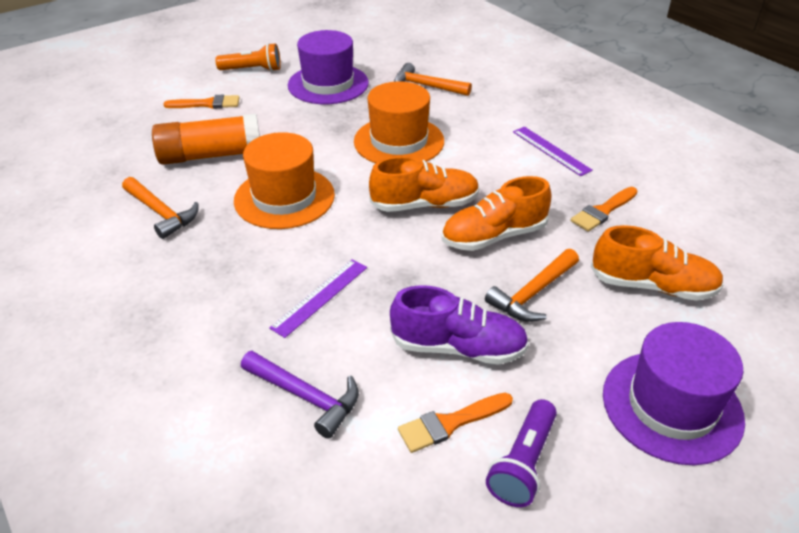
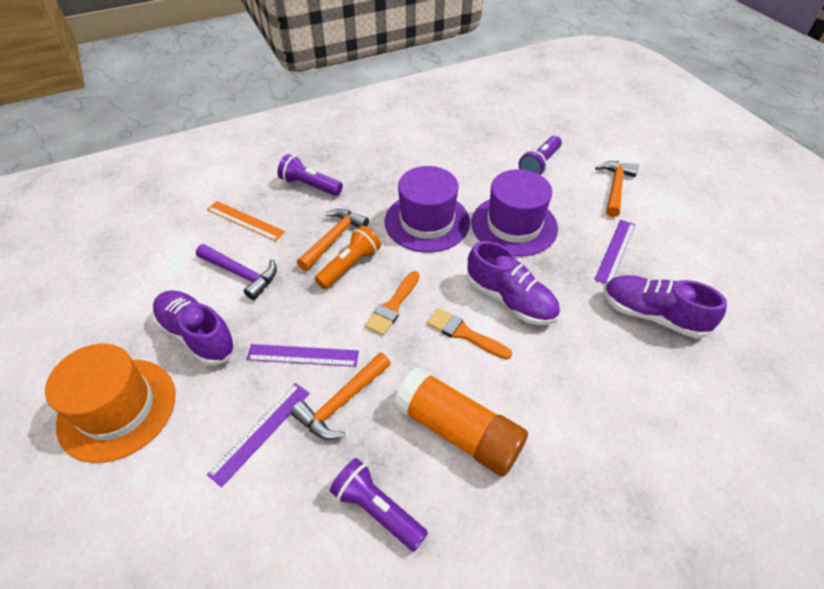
orange brush: [164,95,240,109] [398,393,513,453] [571,187,638,232] = 3 -> [365,271,420,336] [427,308,512,360] = 2
orange hat: [234,132,335,229] [354,81,444,163] = 2 -> [45,344,176,463] = 1
orange ruler: none = 0 -> [207,201,285,241] = 1
orange shoe: [369,156,480,212] [442,176,551,251] [590,225,724,301] = 3 -> none = 0
purple flashlight: [486,399,557,507] = 1 -> [277,154,343,196] [330,458,428,552] [518,136,562,175] = 3
purple ruler: [269,259,367,338] [513,127,593,176] = 2 -> [207,383,310,487] [246,344,359,367] [594,220,635,284] = 3
purple shoe: [390,285,529,365] = 1 -> [152,290,237,366] [466,241,560,325] [604,275,727,339] = 3

